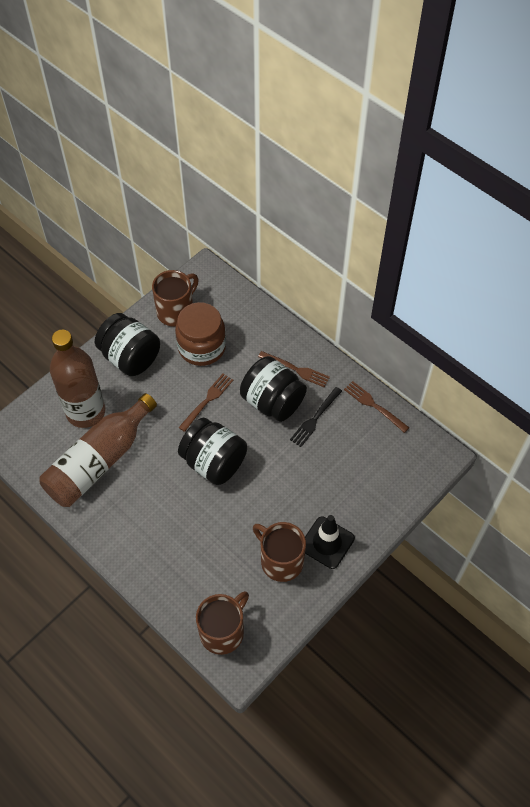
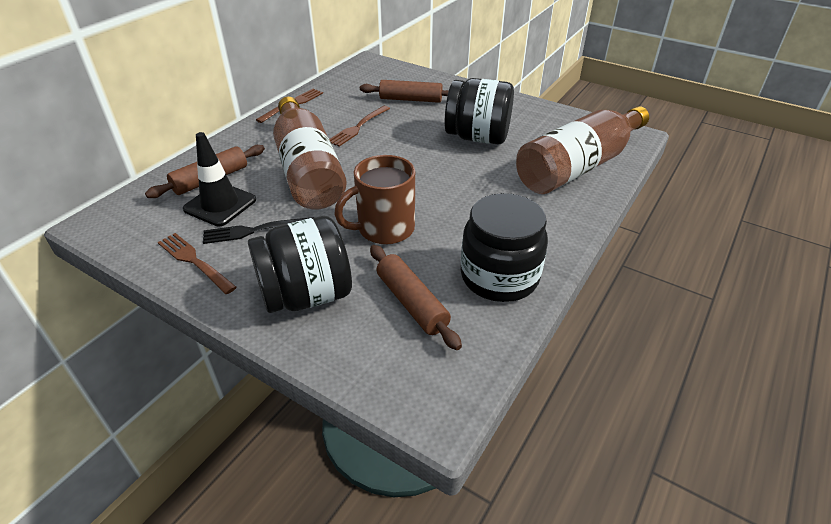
brown jar: [175,302,226,366] = 1 -> none = 0
brown mug: [152,270,199,327] [196,591,249,655] [253,522,306,582] = 3 -> [334,155,415,245] = 1
brown rolling pin: none = 0 -> [145,145,265,198] [360,80,449,103] [370,245,462,350] = 3

